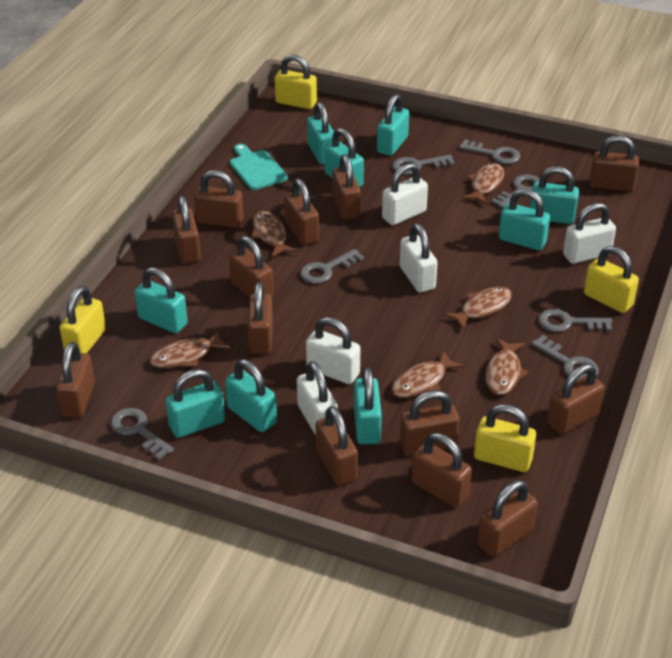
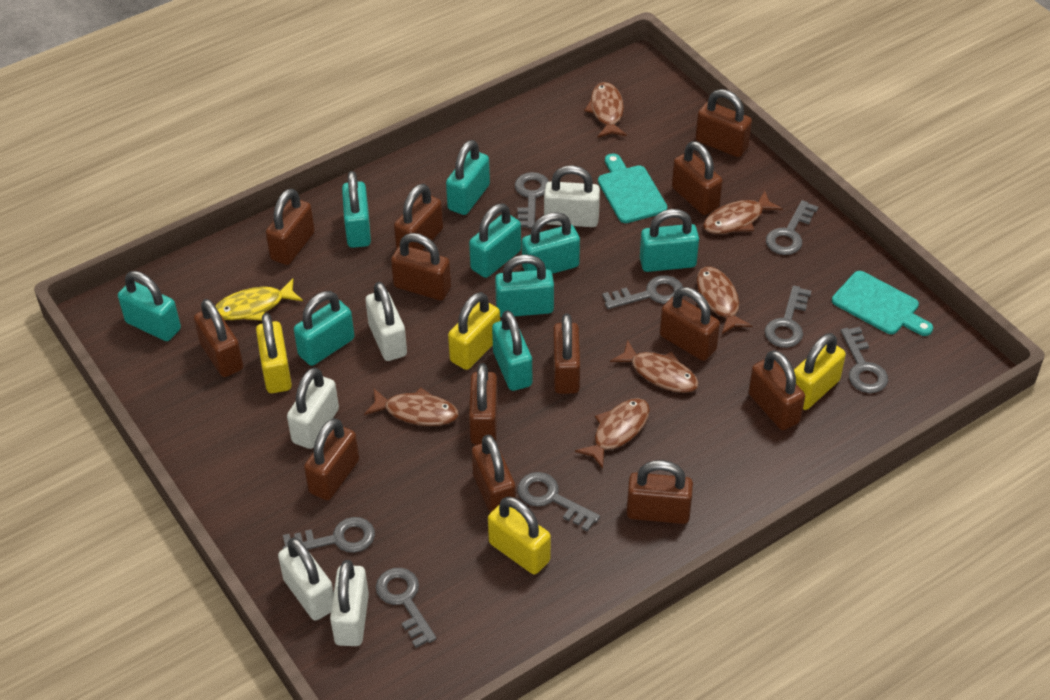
grey key: [111,408,174,460] [300,249,364,284] [392,155,455,175] [459,139,520,164] [491,174,540,208] [531,335,599,381] [539,309,612,332] = 7 -> [283,517,375,553] [376,568,437,648] [515,172,549,229] [517,472,600,532] [602,275,683,309] [765,285,811,348] [766,200,818,255] [841,327,888,393] = 8
turquoise cutting board: [230,144,288,190] = 1 -> [598,153,667,223] [832,271,933,336] = 2
yellow fish: none = 0 -> [215,278,303,321] = 1

